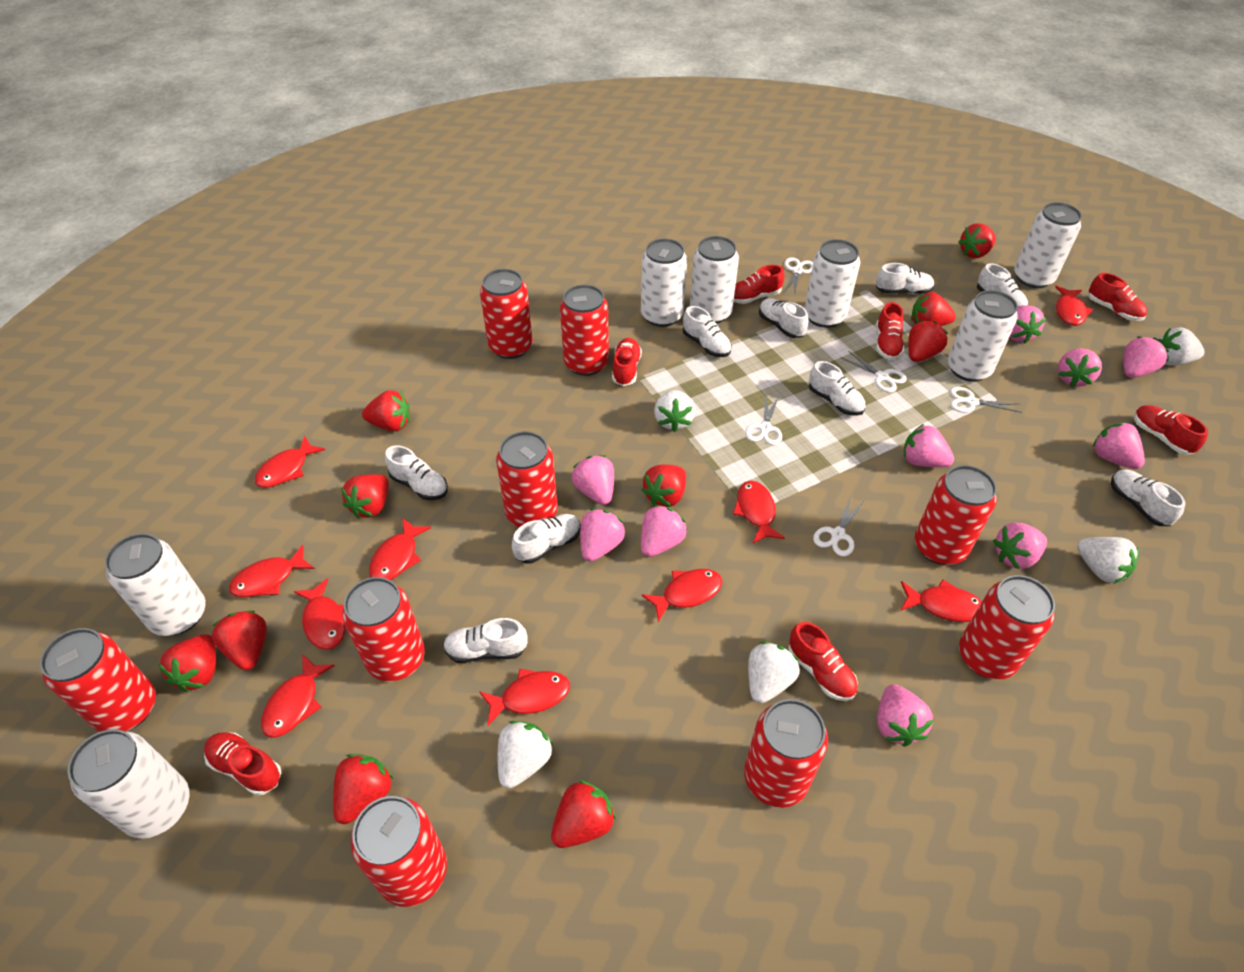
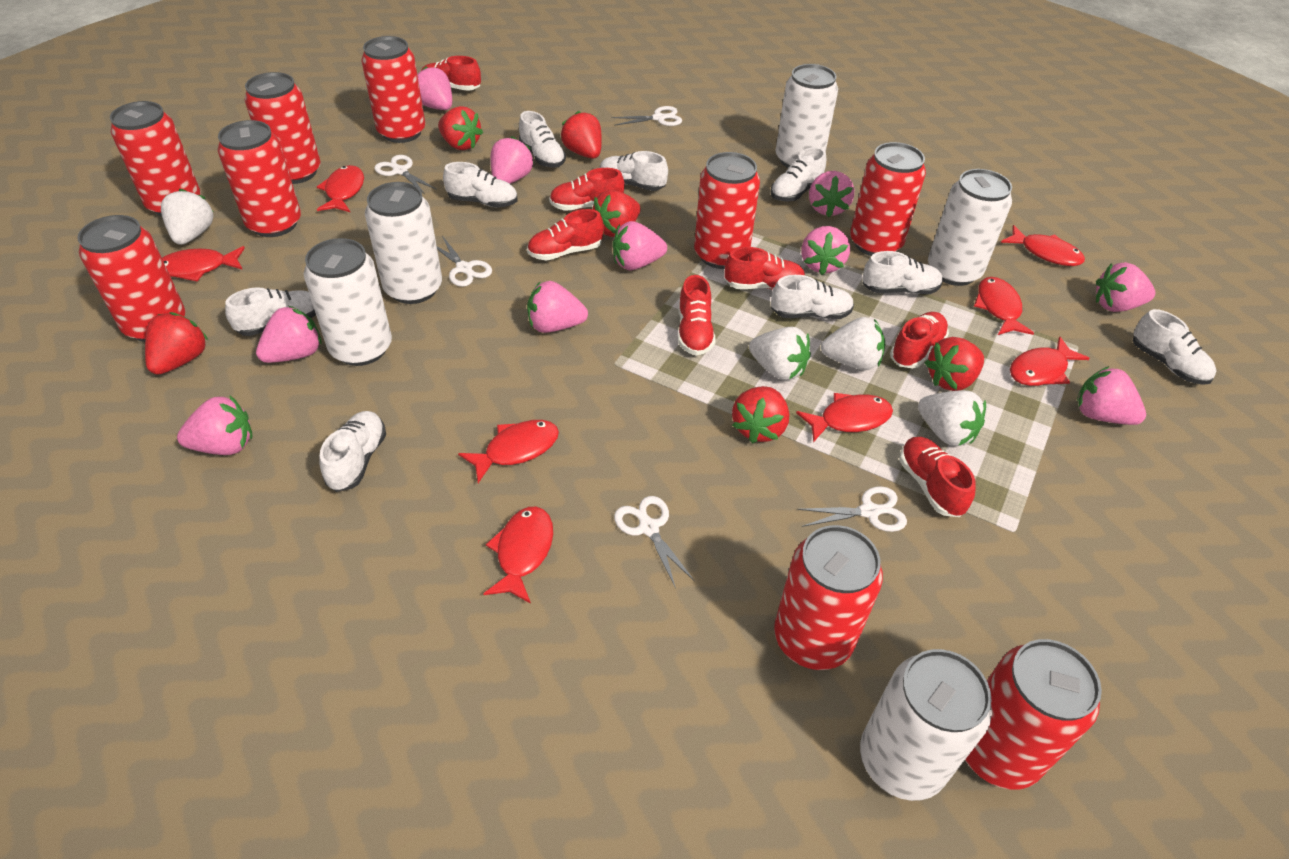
red fish: [229,545,315,597] [255,436,325,488] [261,654,335,738] [294,578,346,650] [369,517,431,580] [479,669,570,726] [641,569,723,622] [733,481,785,543] [901,579,982,622] [1055,286,1093,326] = 10 -> [162,246,245,281] [317,165,364,212] [458,420,559,483] [483,507,553,604] [796,393,893,442] [974,277,1034,335] [1001,225,1085,266] [1010,336,1090,386] = 8
red strawberry: [158,634,216,692] [212,610,267,670] [333,754,394,824] [341,474,389,519] [362,390,410,431] [551,780,616,848] [641,465,686,507] [908,321,948,362] [911,292,956,326] [958,223,996,258] = 10 -> [145,312,208,375] [438,106,483,150] [561,111,602,159] [593,190,641,237] [732,386,789,444] [924,337,984,391] = 6
white can: [67,729,189,839] [105,533,206,636] [641,238,687,327] [690,236,739,324] [804,239,860,328] [948,290,1018,382] [1014,202,1082,288] = 7 -> [304,238,392,366] [365,182,442,304] [776,64,838,168] [860,649,992,801] [928,169,1012,286] = 5
white strawberry: [498,721,553,788] [654,390,695,432] [748,641,800,703] [1077,537,1139,584] [1158,327,1204,366] = 5 -> [161,189,214,245] [749,327,811,381] [821,317,885,370] [918,390,986,446] = 4

